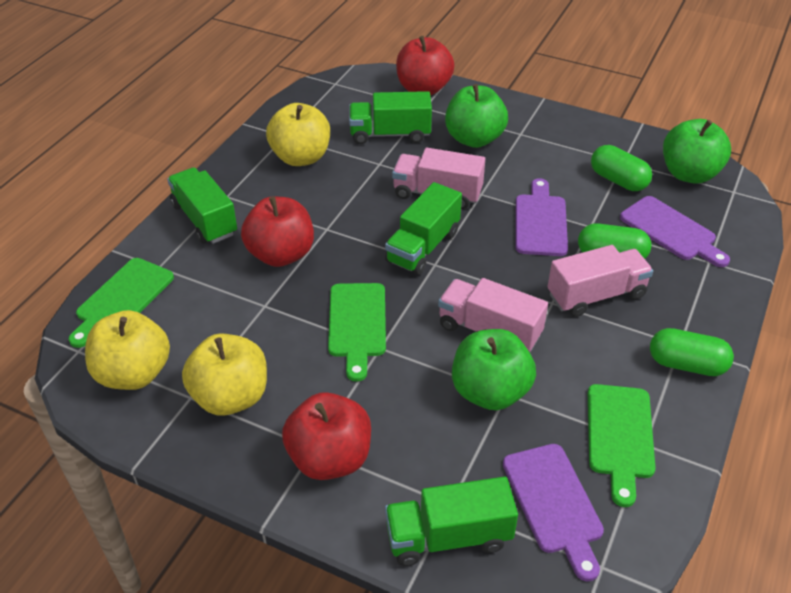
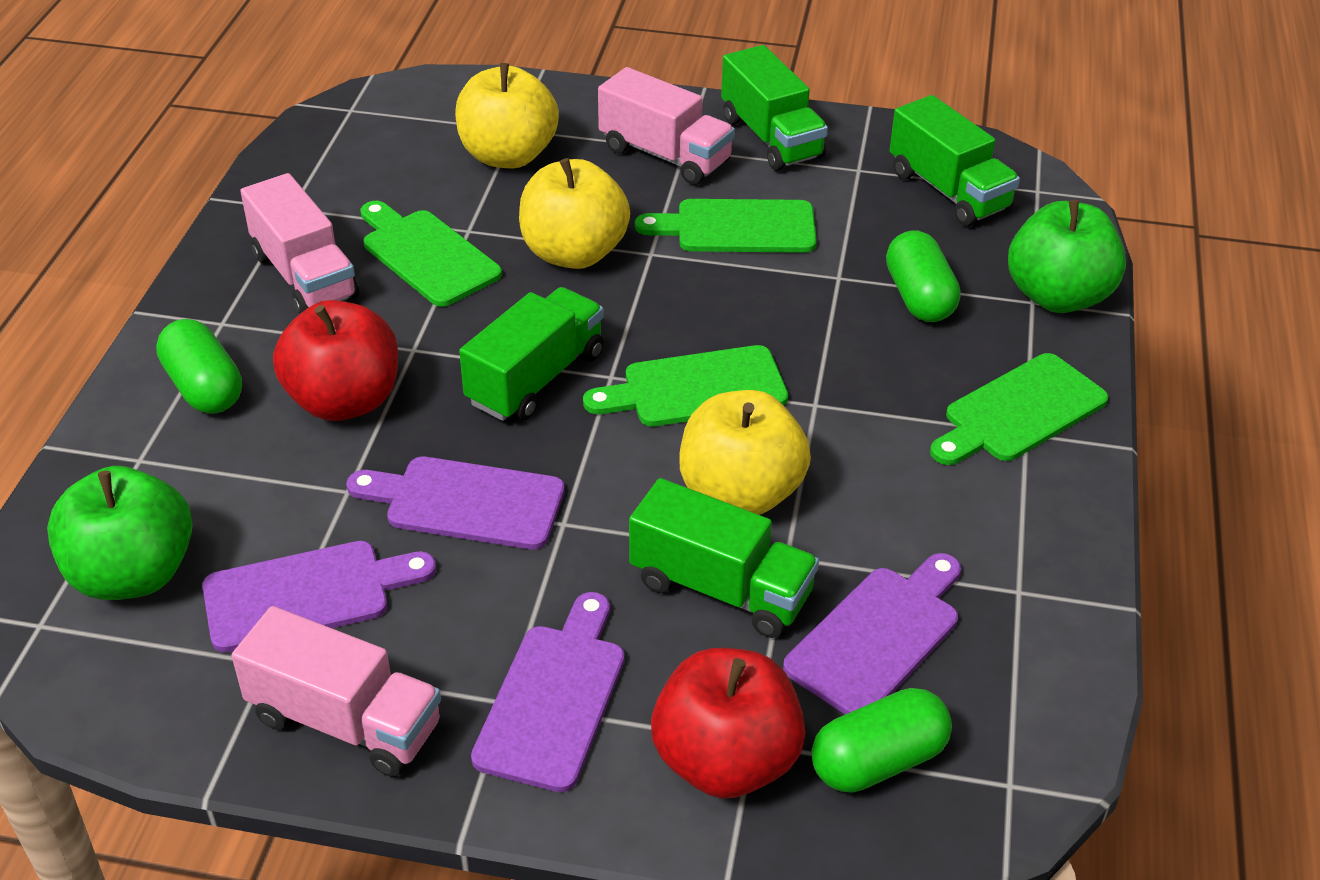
green apple: [445,84,508,148] [452,329,536,410] [663,119,731,184] = 3 -> [47,466,193,600] [1008,200,1126,313] = 2
green cutting board: [68,258,174,348] [328,283,386,382] [588,384,655,507] = 3 -> [360,201,502,307] [583,345,788,426] [635,199,817,253] [930,353,1108,465] = 4
purple cutting board: [503,444,604,582] [516,178,568,256] [620,196,730,267] = 3 -> [202,541,436,652] [346,457,565,549] [471,592,625,792] [783,553,961,714] = 4
red apple: [241,196,314,267] [282,392,371,480] [396,36,454,96] = 3 -> [273,300,398,421] [651,648,806,799] = 2

